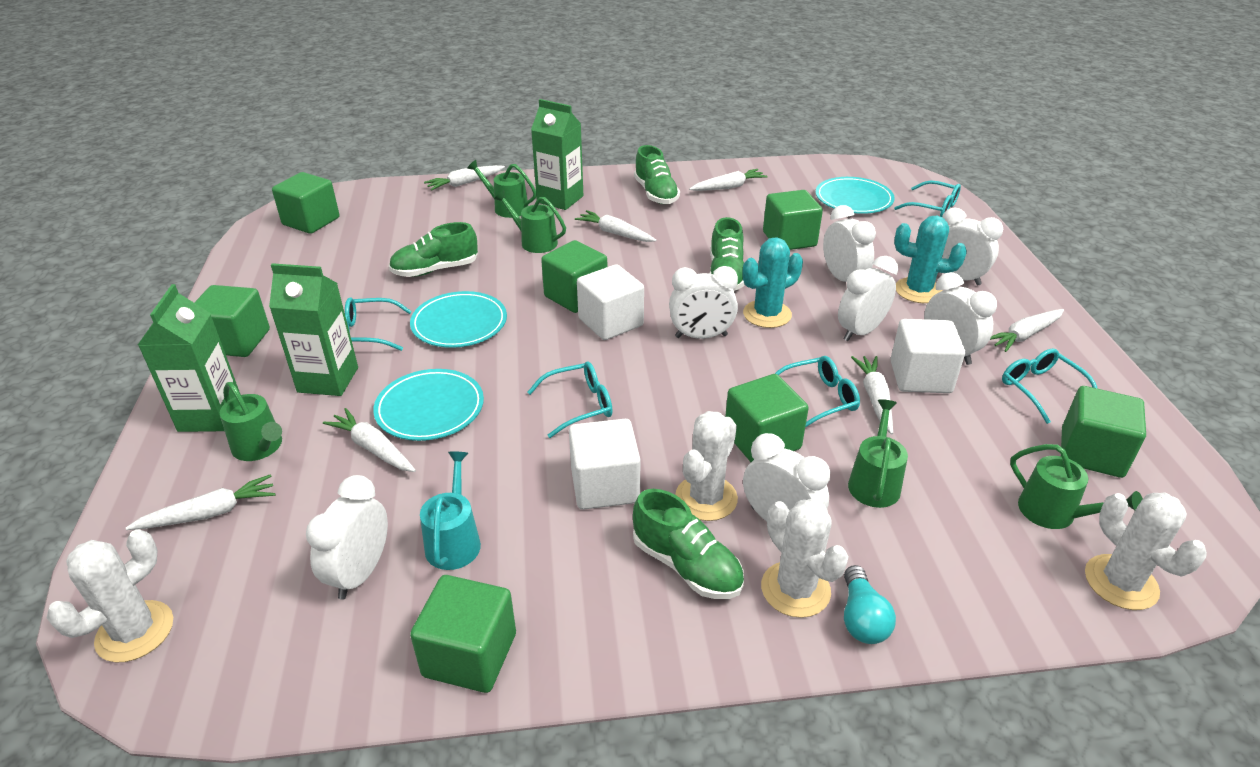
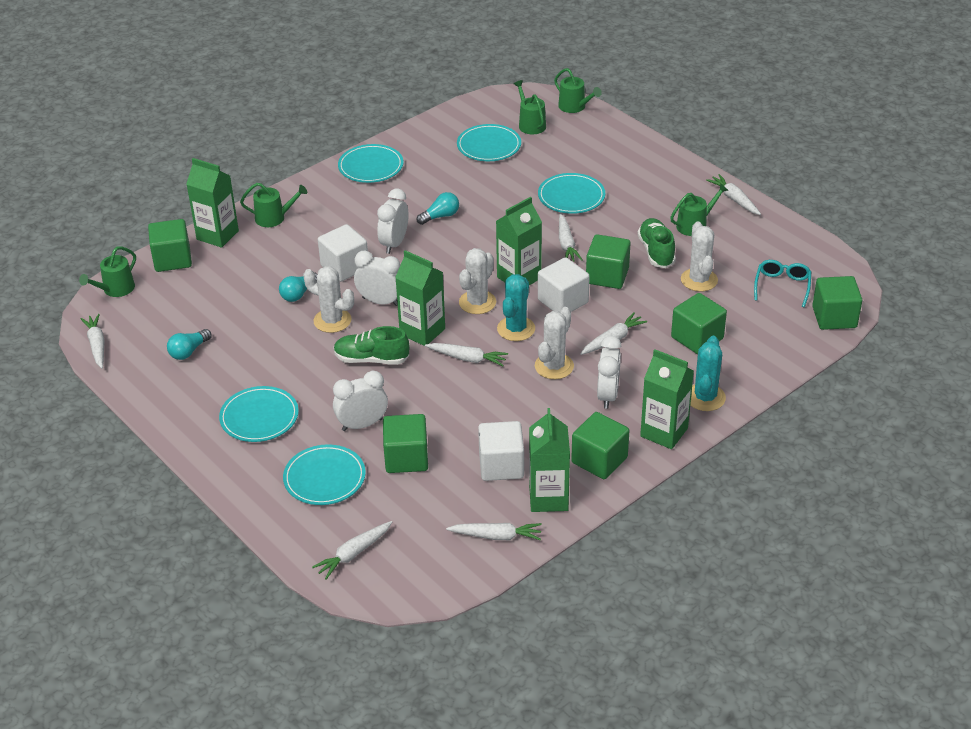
green carton: [138,284,241,432] [269,263,358,396] [531,99,583,210] = 3 -> [186,158,239,248] [395,250,445,346] [496,197,542,285] [529,408,570,512] [640,349,694,449] = 5
green cube: [194,285,270,357] [272,172,340,234] [410,575,516,693] [541,240,607,313] [725,374,809,462] [763,190,823,250] [1061,386,1146,478] = 7 -> [148,219,192,272] [383,414,428,473] [571,412,629,479] [586,234,630,289] [671,293,727,354] [812,276,862,330] = 6
green shoe: [389,222,478,277] [633,489,744,599] [634,145,680,204] [710,217,745,291] = 4 -> [334,326,409,365] [637,218,676,268] = 2
turquoise glasses: [345,297,412,351] [528,361,613,438] [775,356,860,428] [894,180,961,217] [1002,348,1098,424] = 5 -> [754,260,811,307] = 1
turquoise light bulb: [844,565,896,644] = 1 -> [167,329,212,360] [279,272,317,302] [417,192,459,225] = 3
turquoise plate: [373,369,484,441] [410,291,507,348] [815,177,895,214] = 3 -> [219,386,299,442] [283,444,366,505] [338,144,403,183] [457,124,521,161] [538,173,605,214] = 5
turquoise watering can: [420,451,481,570] = 1 -> none = 0
white clock: [306,475,388,600] [669,266,738,339] [743,433,830,522] [823,205,876,282] [838,256,898,341] [924,272,997,365] [942,208,1003,285] = 7 -> [333,371,388,431] [354,250,400,306] [377,189,409,254] [597,336,622,409] = 4

